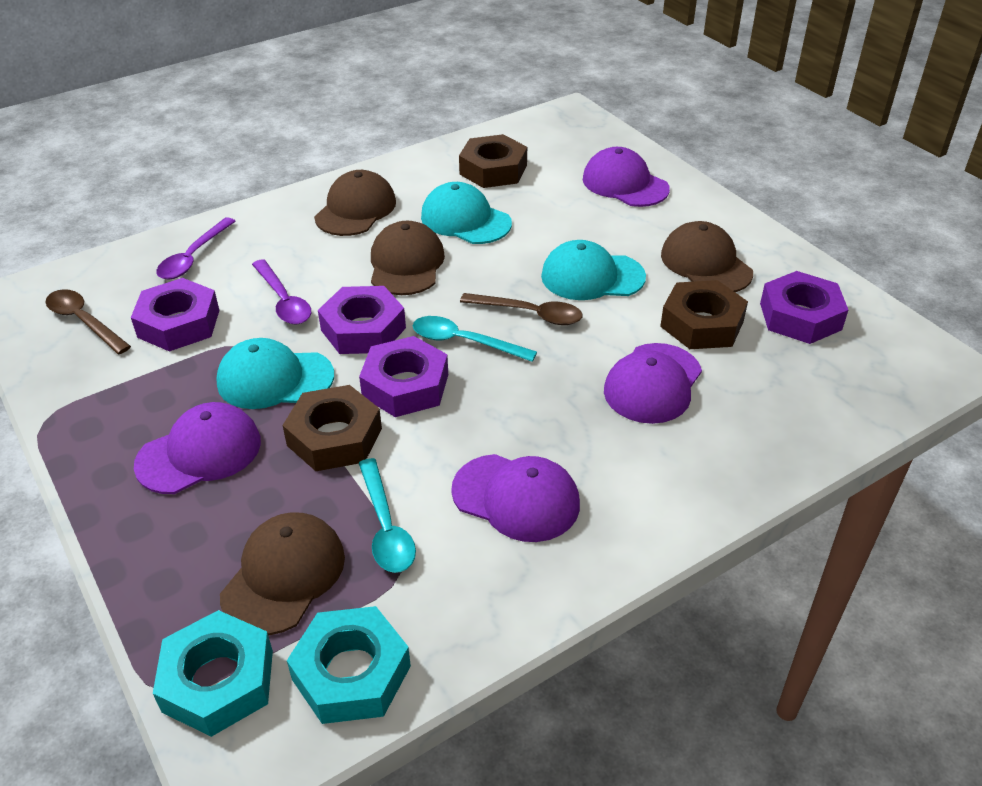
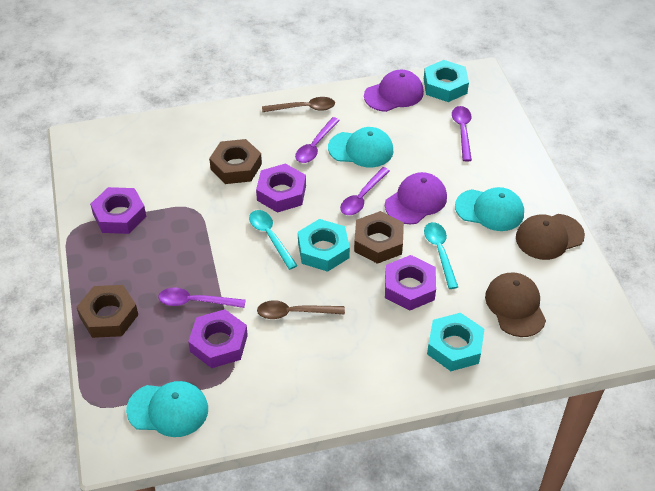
brown cap: [220,513,345,635] [314,170,396,236] [371,221,445,295] [661,221,753,292] = 4 -> [485,272,546,337] [516,214,585,260] = 2
purple cap: [134,402,261,494] [451,454,580,542] [583,147,670,207] [604,343,702,424] = 4 -> [364,70,424,112] [385,172,447,224] = 2
purple spoon: [156,217,236,280] [252,259,311,325] = 2 -> [159,288,246,308] [295,117,340,163] [340,167,390,215] [452,106,472,161] = 4
turquoise nut: [153,610,273,737] [287,606,411,724] = 2 -> [298,219,350,272] [424,60,469,102] [427,313,484,371] = 3

